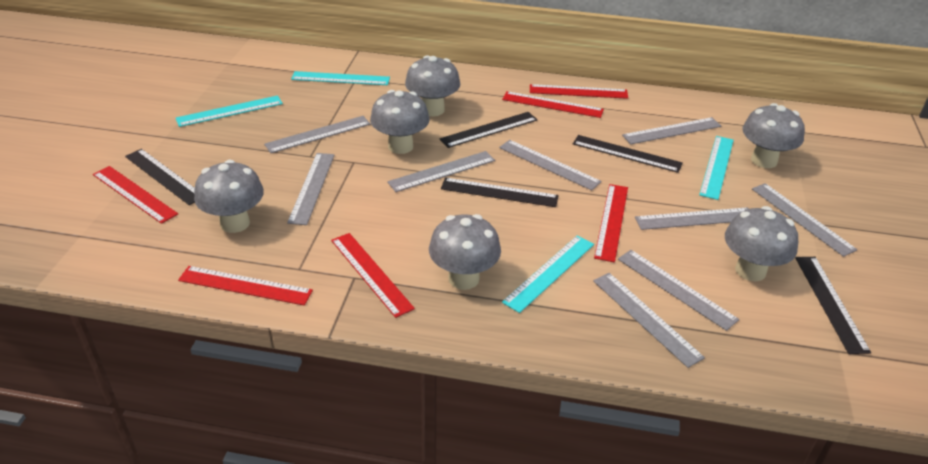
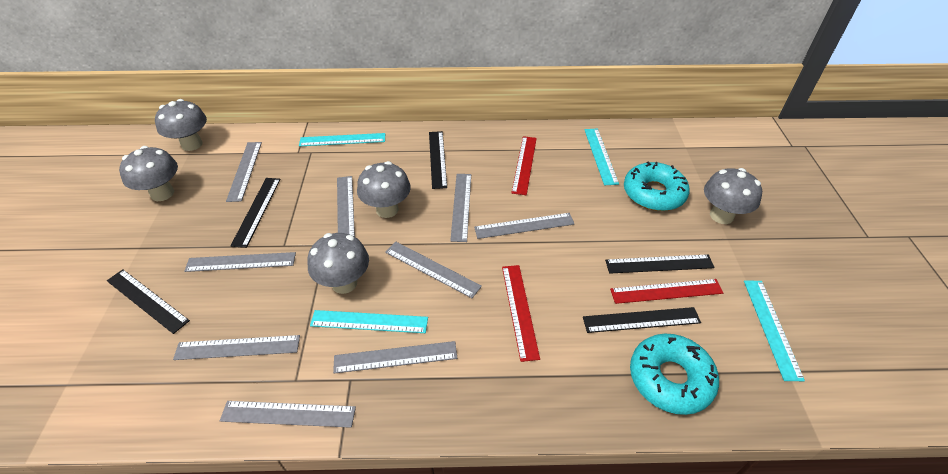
grey mushroom: [194,160,264,233] [370,90,430,154] [405,55,461,116] [429,214,501,290] [725,206,798,281] [742,103,805,168] = 6 -> [119,146,178,201] [155,99,207,151] [307,233,369,294] [357,161,411,218] [704,168,762,224] = 5
red ruler: [93,166,178,224] [178,266,313,306] [331,233,415,318] [502,91,604,118] [530,84,628,99] [594,184,628,262] = 6 -> [502,265,540,362] [511,136,537,195] [610,279,723,304] = 3
turquoise donut: none = 0 -> [624,161,690,211] [630,334,719,415] = 2

